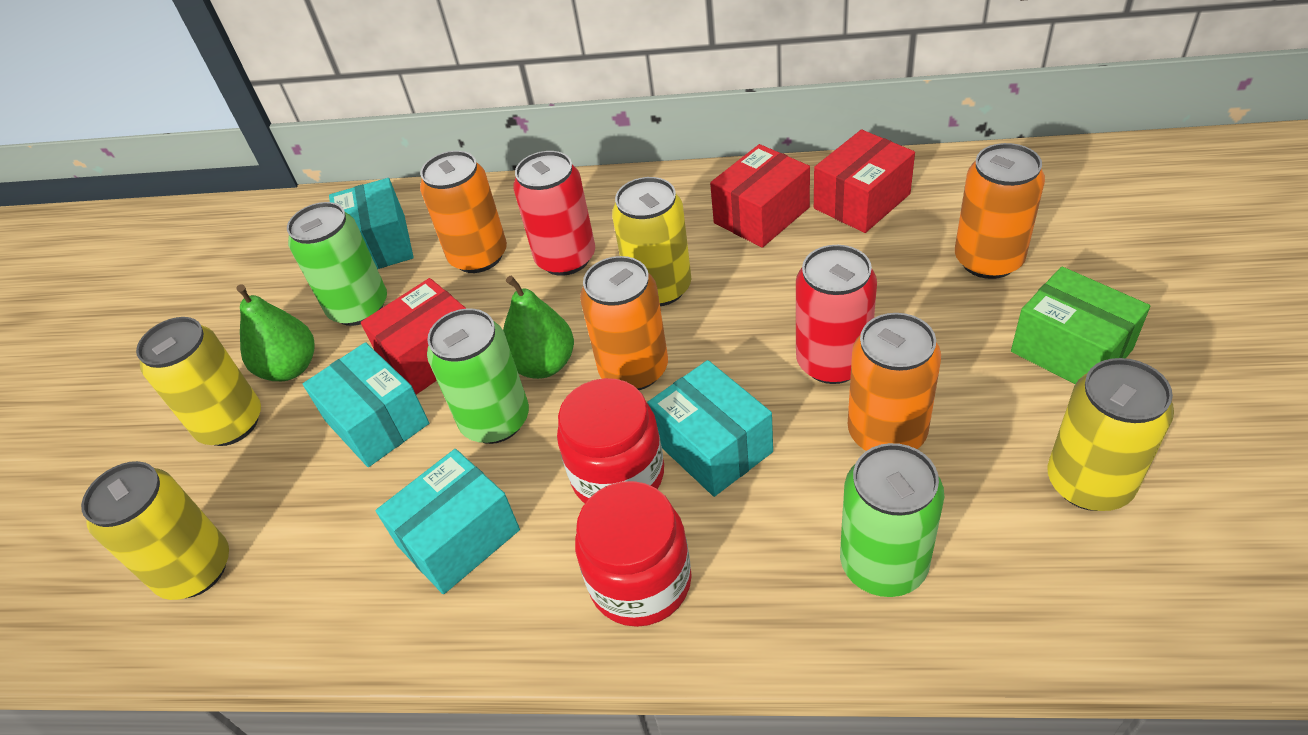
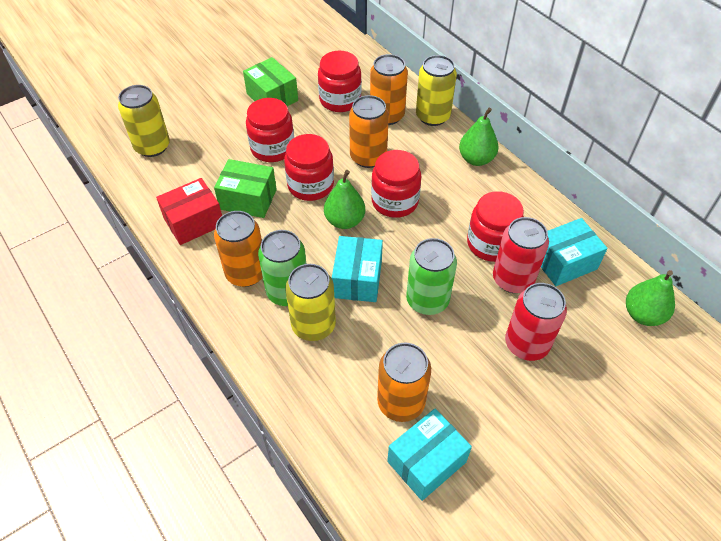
green box: [1011,267,1150,384] = 1 -> [214,159,277,218] [243,57,298,106] = 2
green can: [287,202,387,326] [427,308,529,444] [840,443,944,597] = 3 -> [258,230,306,306] [406,238,457,315] = 2
green pear: [236,284,315,381] [503,276,574,379] = 2 -> [324,170,365,229] [459,107,498,166] [626,270,675,326] = 3
red box: [361,278,467,395] [710,144,810,248] [814,129,915,233] = 3 -> [156,178,222,245] = 1
red jar: [557,378,664,503] [575,481,692,627] = 2 -> [246,98,294,162] [284,134,334,201] [318,51,362,112] [371,150,422,218] [467,191,524,262] = 5
turquoise box: [303,342,429,467] [329,178,414,269] [376,449,520,594] [647,360,773,497] = 4 -> [332,236,383,302] [387,409,472,501] [541,218,608,286] = 3
yellow can: [81,461,229,600] [136,317,261,446] [612,177,691,306] [1047,358,1174,511] = 4 -> [118,85,170,157] [285,264,336,341] [416,55,457,126] = 3

